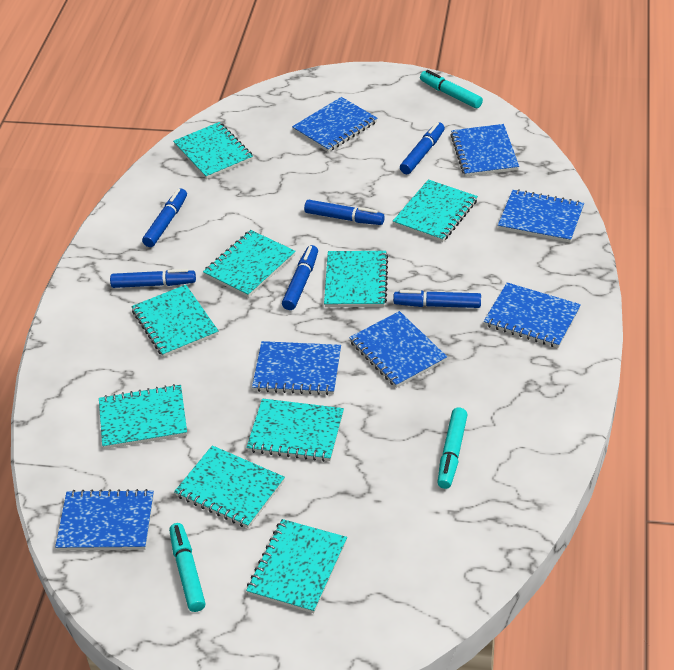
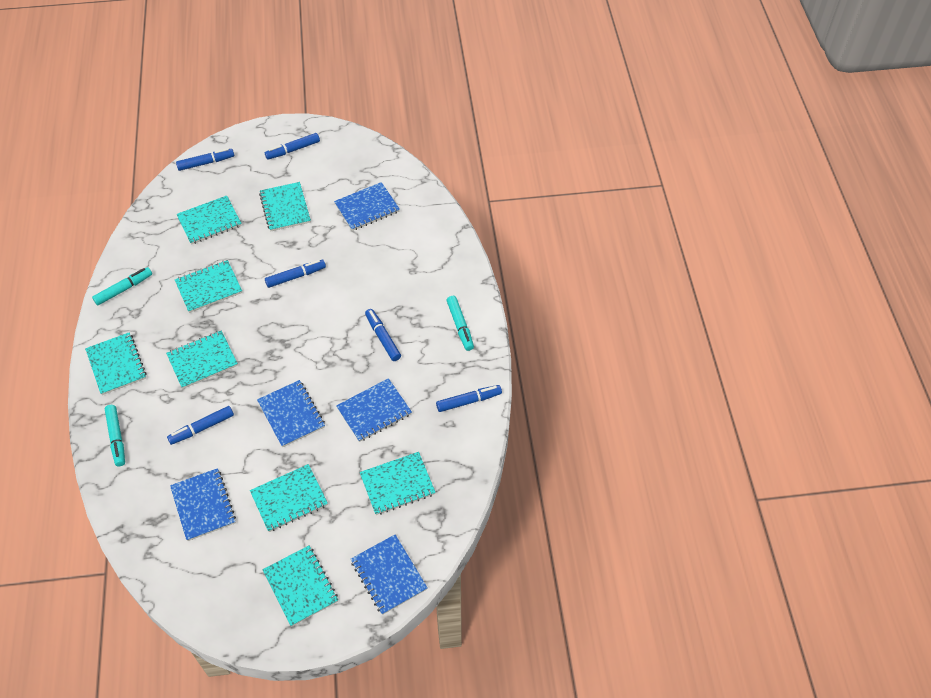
blue notebook: [55,489,154,550] [252,341,341,395] [292,97,378,152] [349,311,447,388] [450,124,519,177] [484,283,581,348] [498,189,584,243] = 7 -> [170,468,236,541] [257,380,325,447] [334,182,400,231] [336,378,412,442] [351,535,428,615] = 5
turquoise notebook: [99,384,187,449] [131,285,219,357] [173,122,253,179] [174,445,285,528] [203,230,296,297] [246,398,344,462] [246,519,347,613] [324,251,388,307] [393,179,478,242] = 9 -> [85,332,146,395] [166,330,238,389] [175,260,242,313] [177,196,242,245] [250,464,328,532] [259,182,311,231] [263,546,338,627] [360,452,436,515] = 8

